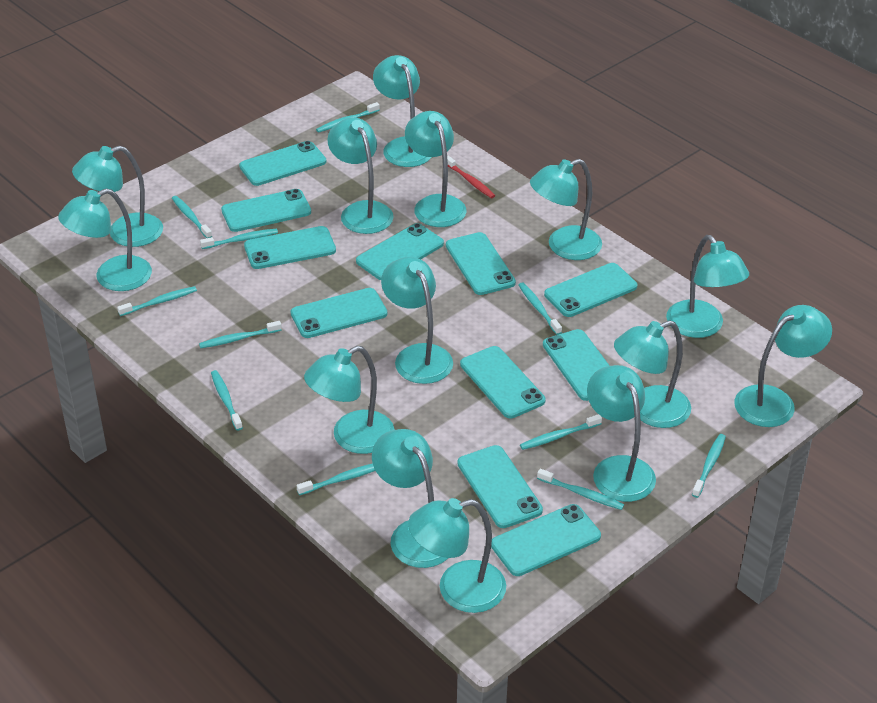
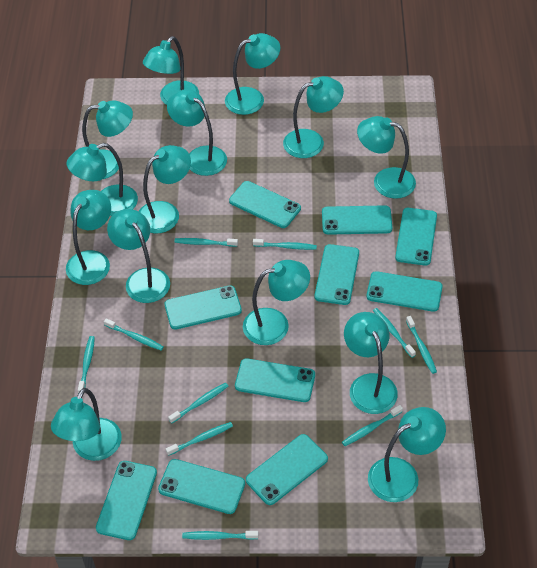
red toothbrush: [447,155,495,198] = 1 -> none = 0
turquoise phone: [221,189,311,232] [239,141,326,186] [244,226,336,269] [291,288,387,338] [356,223,444,280] [446,232,516,295] [457,445,543,528] [460,346,546,418] [491,504,601,576] [543,329,610,401] [544,263,637,317] = 11 -> [96,461,157,540] [158,459,245,514] [164,285,242,330] [229,181,301,228] [235,358,315,402] [246,434,328,505] [315,244,359,305] [322,205,392,235] [366,271,443,312] [395,208,437,266] = 10
turquoise toothbrush: [117,286,197,316] [172,196,212,238] [199,321,282,348] [200,229,278,249] [211,370,243,431] [297,464,375,495] [316,102,379,133] [518,282,562,335] [520,414,602,450] [537,469,624,510] [692,434,726,498] = 11 -> [78,336,95,394] [104,318,164,351] [166,422,233,456] [168,383,228,424] [175,238,238,247] [182,531,258,540] [253,239,317,250] [342,405,403,446] [373,308,416,358] [406,316,437,374] = 10

